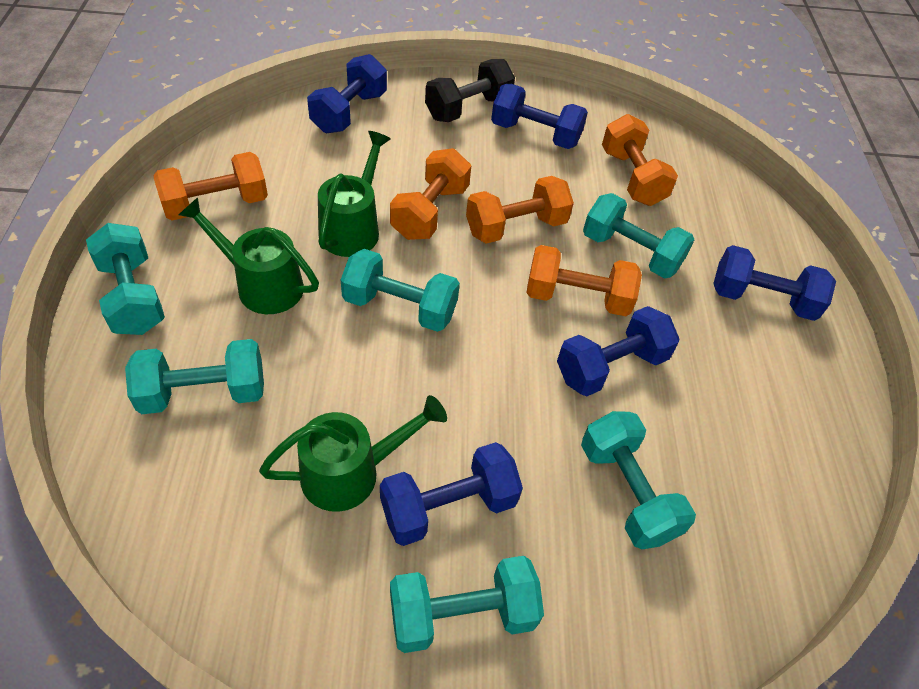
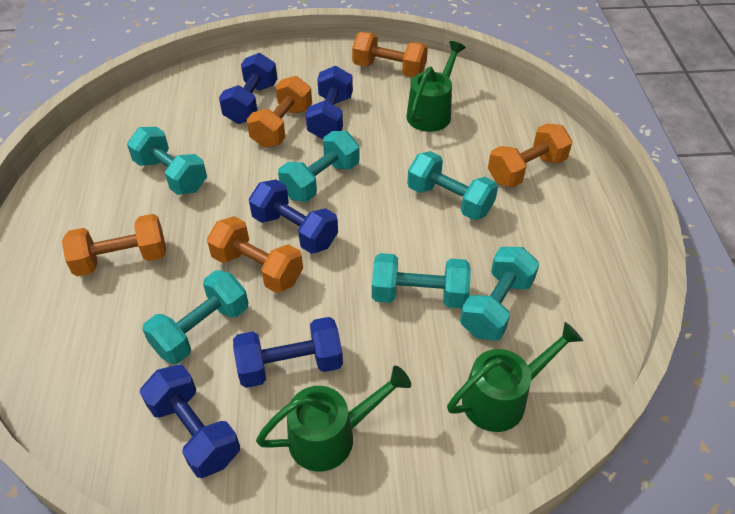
black dumbbell: [425,59,515,122] = 1 -> none = 0

